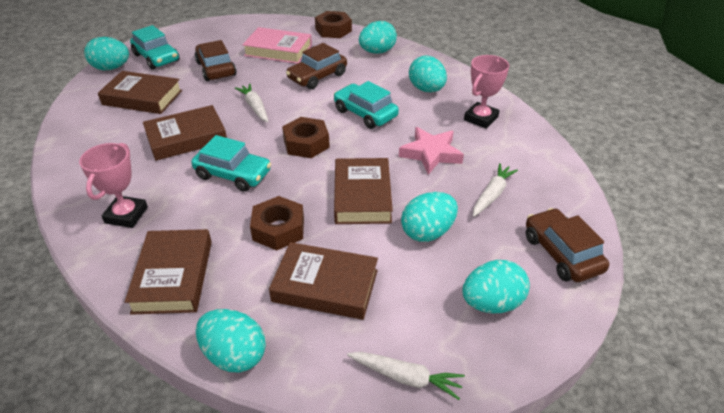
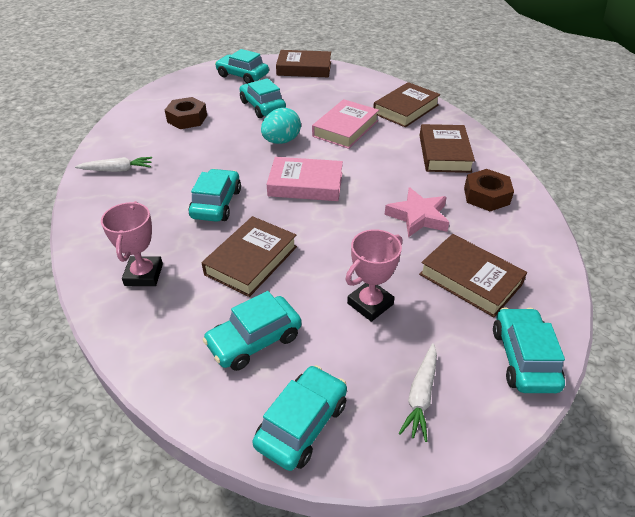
brown car: [195,40,237,81] [286,43,347,89] [526,208,609,282] = 3 -> none = 0
brown nut: [250,196,304,250] [282,117,330,158] [315,11,352,38] = 3 -> [165,97,207,129] [464,169,514,211] = 2
pink book: [242,27,312,64] = 1 -> [267,157,343,201] [312,99,379,149] = 2
turquoise car: [130,25,180,70] [191,135,271,192] [334,81,399,129] = 3 -> [188,169,241,222] [202,291,302,371] [215,49,269,84] [240,78,286,118] [252,365,347,471] [493,307,565,393] = 6
turquoise egg: [84,37,129,70] [196,309,266,372] [359,21,397,54] [401,192,458,242] [409,55,447,92] [463,260,530,314] = 6 -> [261,108,301,144] = 1
white carrot: [235,84,268,122] [347,352,465,400] [473,163,518,217] = 3 -> [75,157,152,172] [399,343,437,442] = 2

